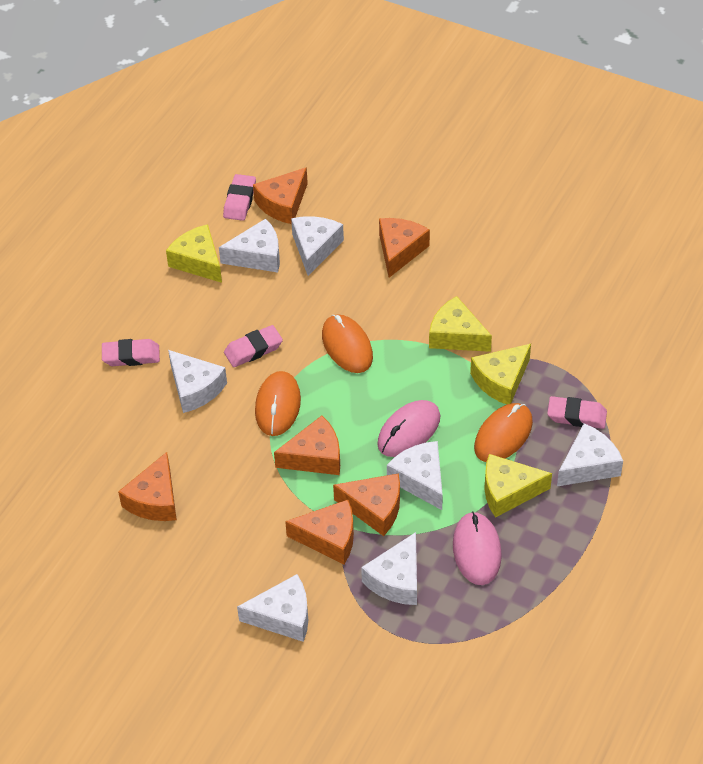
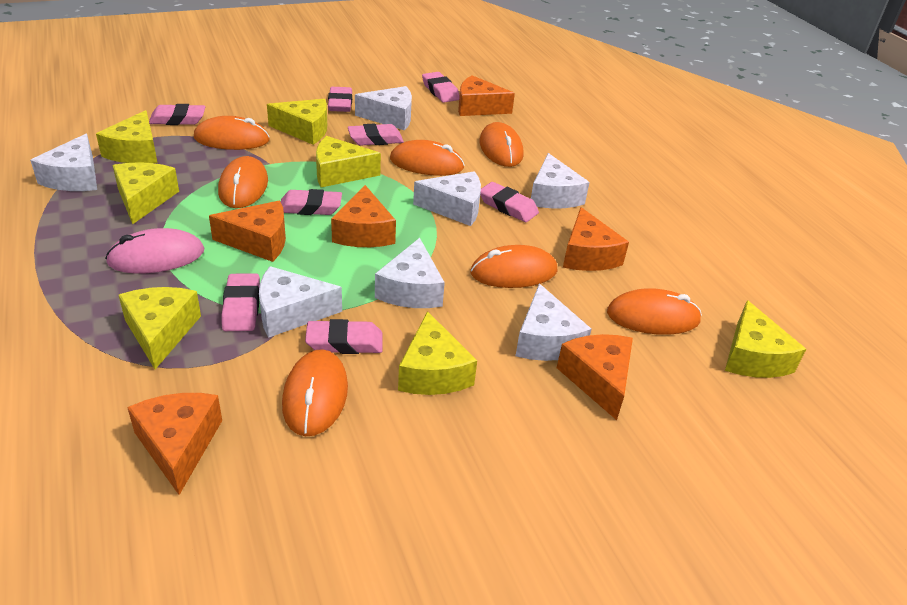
orange mouse: [255,371,301,436] [322,314,373,373] [474,403,533,462] = 3 -> [194,116,270,150] [218,156,268,208] [282,349,348,436] [390,140,464,176] [471,245,558,288] [480,122,524,167] [607,288,702,335] = 7
pink eraser: [102,339,160,366] [223,174,256,221] [224,325,283,367] [547,396,607,429] = 4 -> [149,104,205,125] [221,273,260,331] [281,189,342,215] [305,319,383,354] [328,87,352,112] [348,124,404,145] [422,72,460,103] [480,182,539,222] = 8
pink mouse: [377,400,440,457] [453,511,502,585] = 2 -> [105,228,204,273] = 1
yellow cheese: [166,224,222,283] [429,296,492,352] [470,344,531,404] [484,454,552,518] = 4 -> [96,110,157,163] [112,162,179,225] [119,287,201,369] [267,99,327,145] [316,136,381,187] [398,311,477,395] [725,300,806,378] = 7

